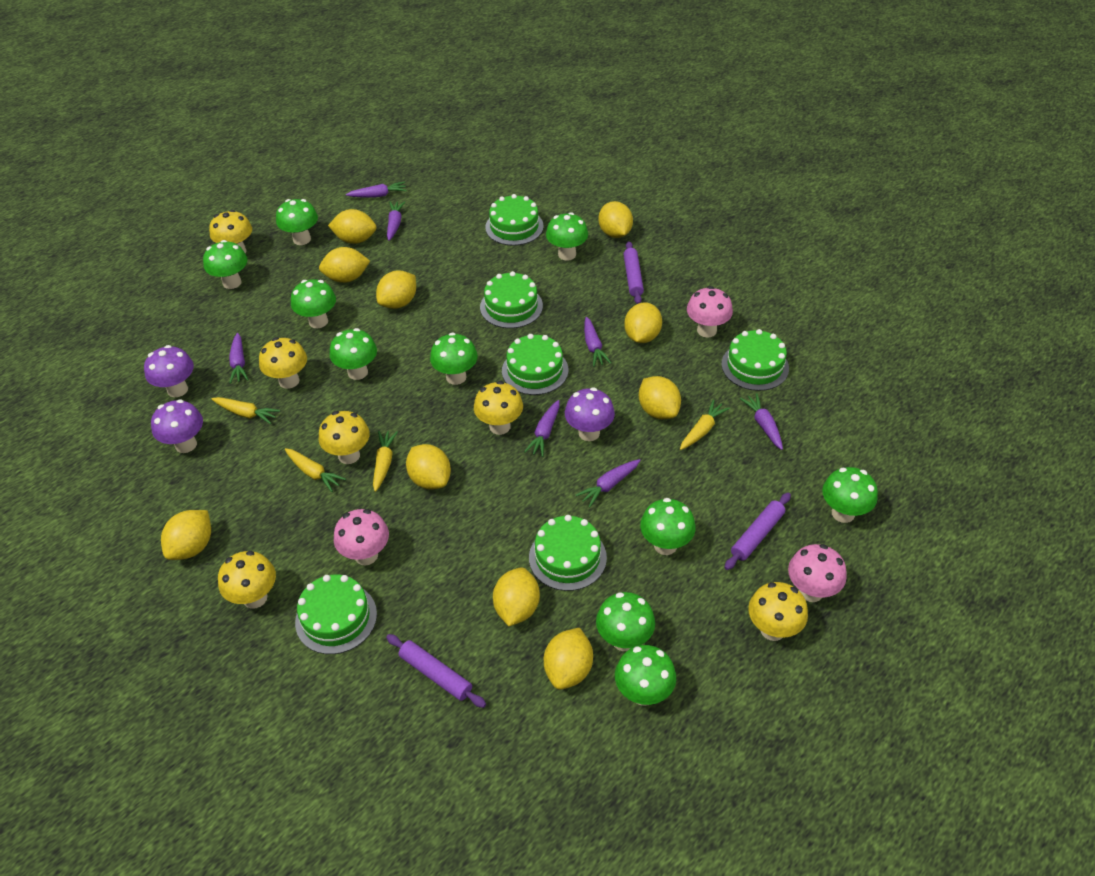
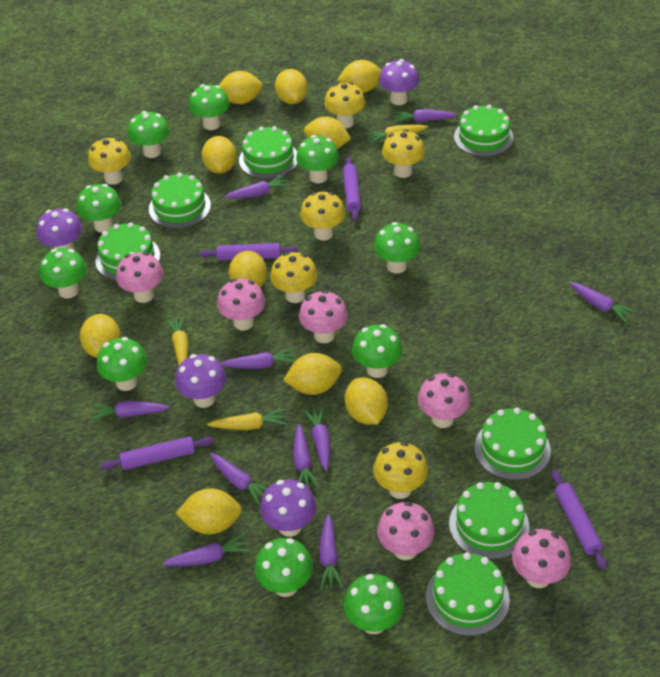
green cake: [295,575,377,654] [480,271,543,328] [485,194,544,246] [502,334,568,395] [529,515,607,591] [721,329,789,391] = 6 -> [95,222,160,281] [149,173,211,228] [239,126,298,179] [426,552,510,636] [449,482,529,560] [454,105,514,157] [474,408,551,480] = 7
pink mushroom: [334,509,389,565] [687,286,733,338] [788,544,847,602] = 3 -> [116,252,163,303] [217,279,265,330] [299,290,348,343] [377,501,435,560] [418,373,470,428] [512,529,571,588] = 6
purple carrot: [229,333,249,384] [346,181,407,198] [387,201,405,241] [524,400,560,457] [576,459,641,508] [584,317,611,367] [740,393,783,450] = 7 -> [91,401,170,421] [163,533,250,566] [210,453,267,506] [221,348,296,369] [224,175,290,199] [293,424,319,488] [303,406,330,471] [319,514,343,590] [394,109,457,123] [570,282,636,323] = 10
purple mushroom: [144,345,194,397] [151,399,203,453] [565,388,615,441] = 3 -> [37,209,82,251] [175,354,227,408] [260,479,316,537] [379,59,419,105] = 4
purple rolling pin: [386,634,486,708] [624,241,644,304] [724,492,791,570] = 3 -> [100,436,214,470] [199,243,298,261] [343,157,361,221] [552,470,607,570] = 4
yellow carrot: [211,397,280,424] [285,448,346,492] [373,431,398,492] [680,400,730,450] = 4 -> [166,315,189,366] [207,409,287,430] [365,125,428,144] = 3

